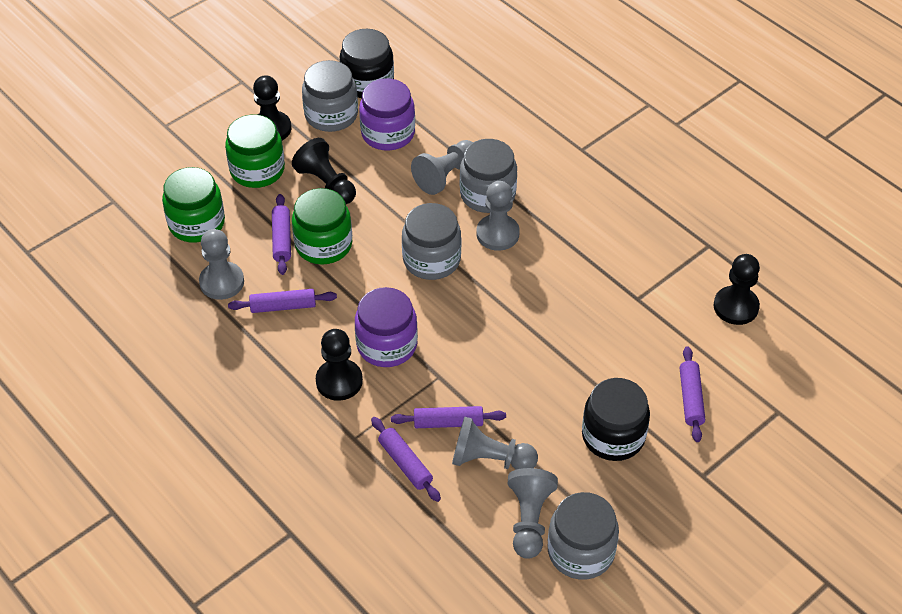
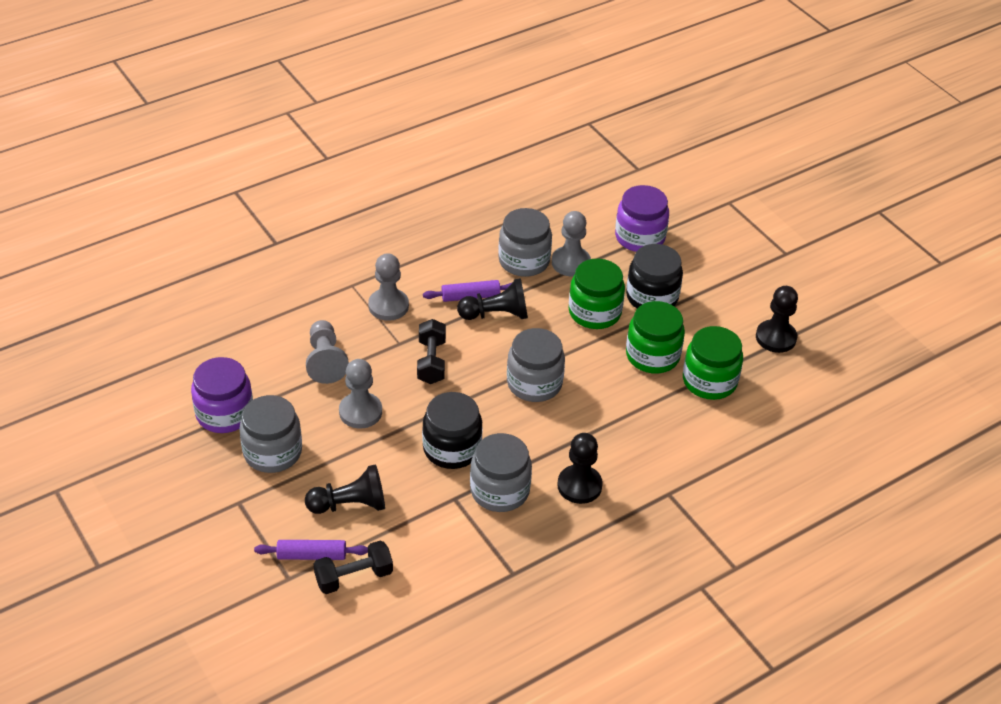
black dumbbell: none = 0 -> [314,541,393,594] [417,319,446,384] = 2
grey pawn: [199,229,244,300] [411,140,473,195] [452,417,538,470] [476,181,520,251] [508,468,558,559] = 5 -> [306,320,349,384] [339,359,382,428] [368,253,409,321] [552,211,591,276] = 4
purple rolling pin: [228,289,337,313] [272,194,291,275] [371,417,441,502] [391,406,506,428] [680,346,705,442] = 5 -> [254,540,368,560] [423,280,512,302] = 2

